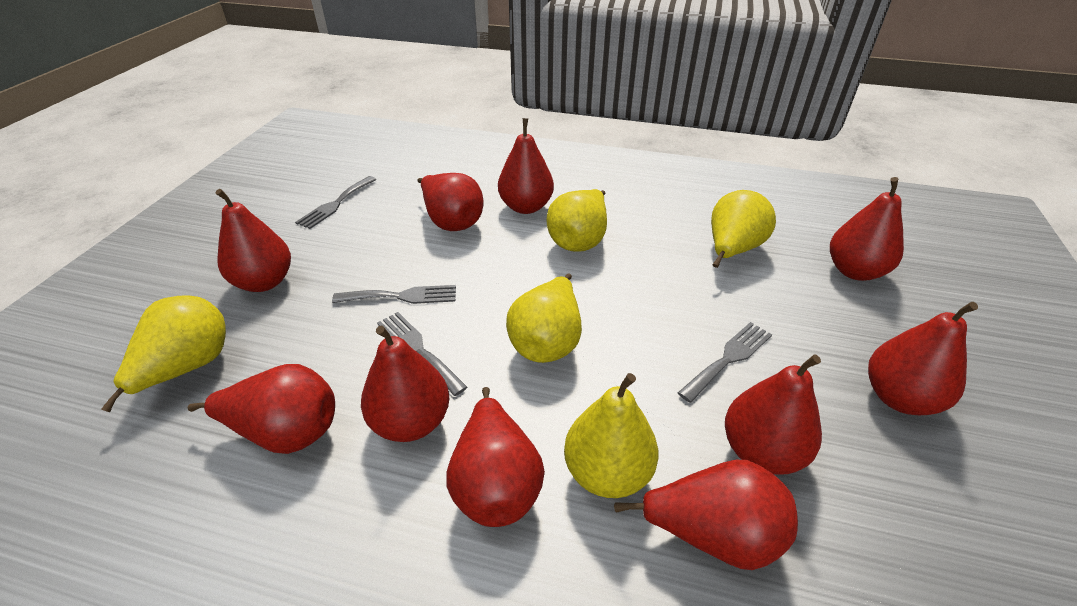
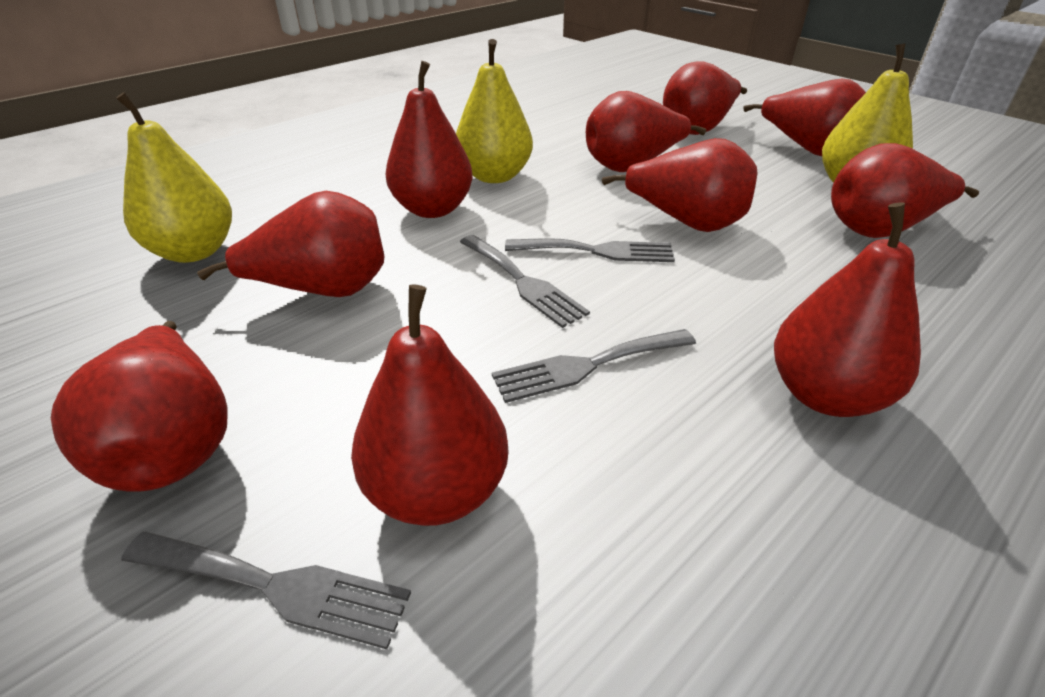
yellow pear: [101,295,226,412] [506,273,582,363] [546,189,607,252] [564,373,658,498] [711,190,776,268] = 5 -> [116,92,232,263] [456,39,533,183] [822,43,913,183] = 3

